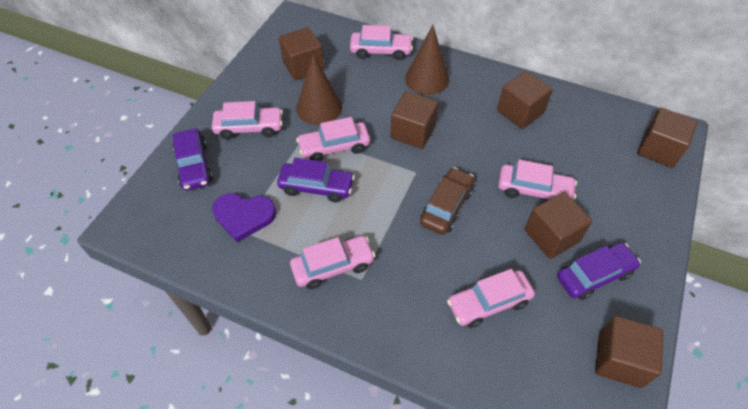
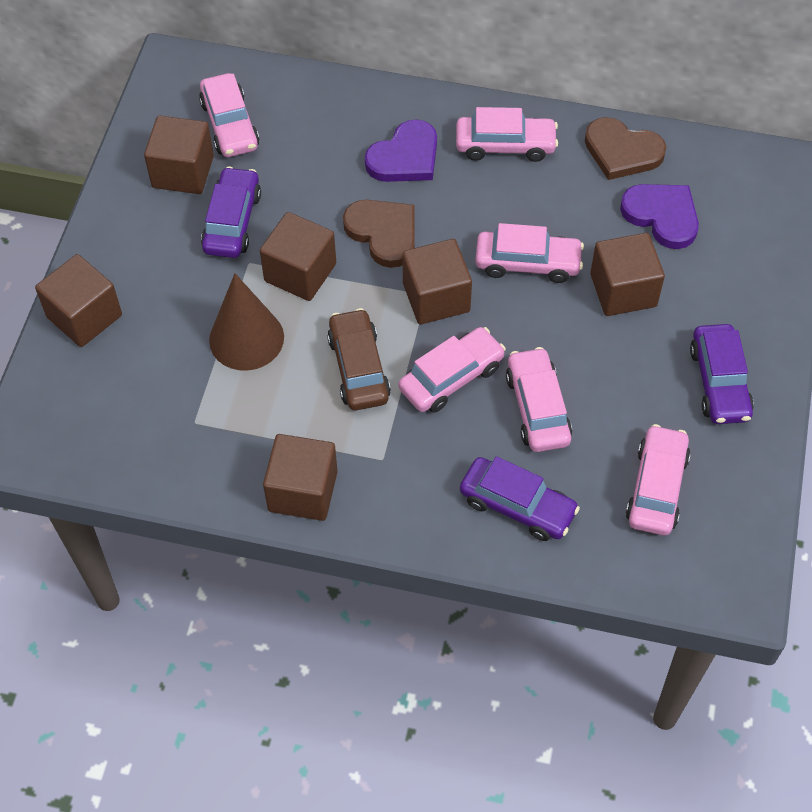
brown cone: [296,54,342,125] [405,25,449,95] = 2 -> [209,273,284,371] = 1
brown heart: none = 0 -> [343,200,415,268] [585,117,666,180] = 2
purple heart: [212,193,276,242] = 1 -> [365,119,437,182] [620,184,699,249] = 2

